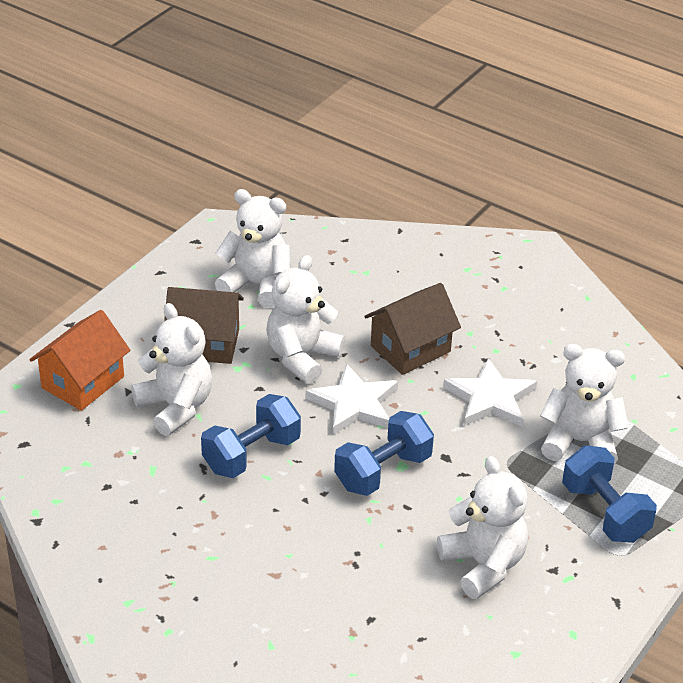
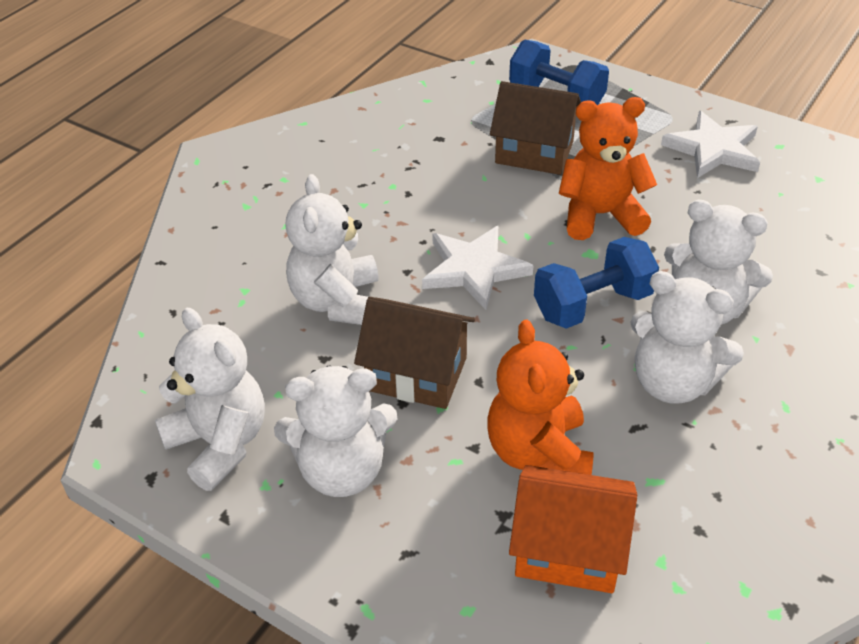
blue dumbbell: [201,394,301,478] [334,411,434,496] [562,445,657,543] = 3 -> [509,40,609,105] [534,237,659,329] = 2
orange teddy bear: none = 0 -> [487,320,594,475] [559,97,657,240] = 2

